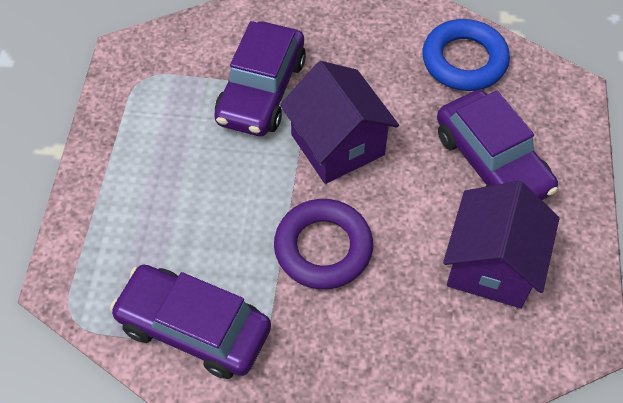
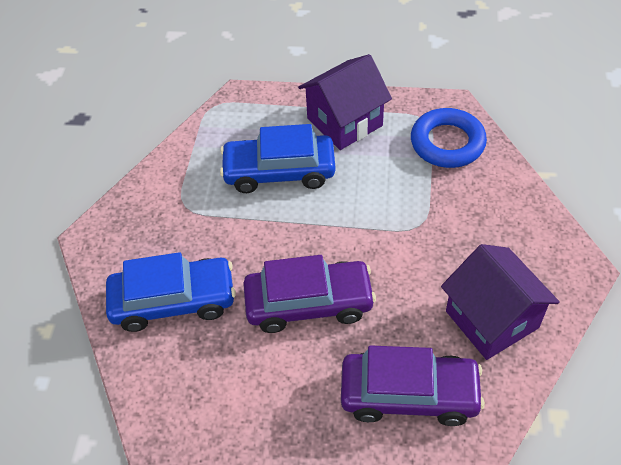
blue car: none = 0 -> [106,252,236,332] [220,124,336,193] = 2
purple car: [110,264,271,379] [214,21,306,136] [437,90,558,200] = 3 -> [243,255,376,333] [341,345,485,426] = 2
purple ring: [274,199,373,289] = 1 -> none = 0

